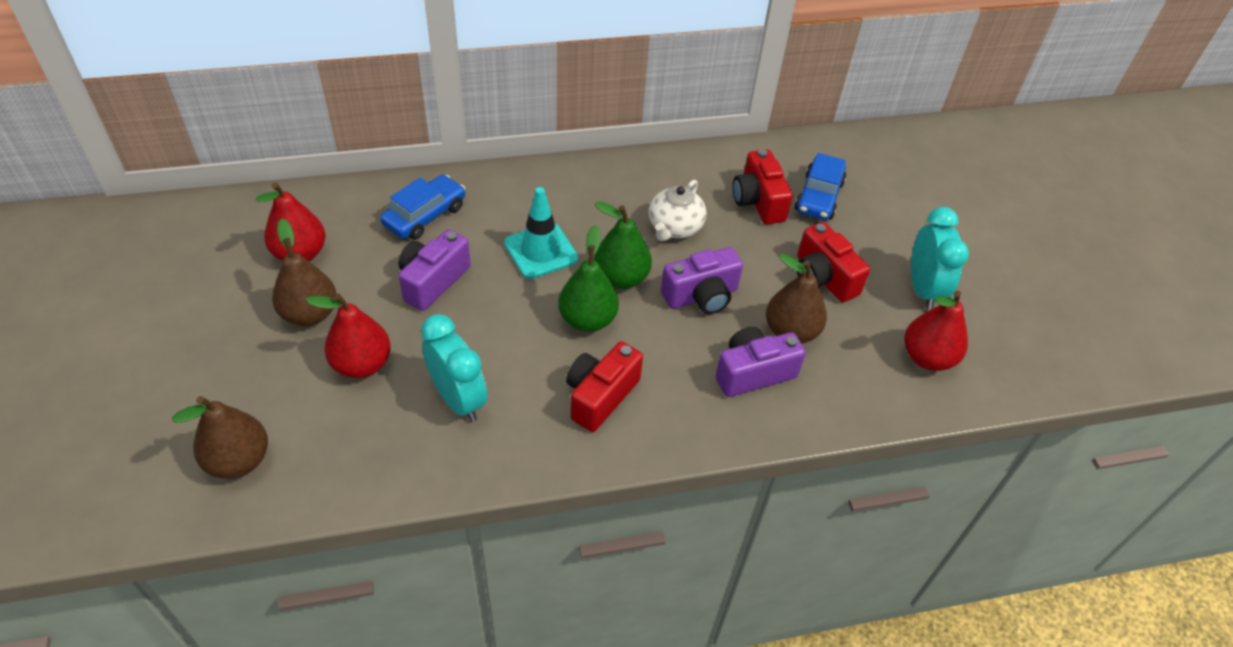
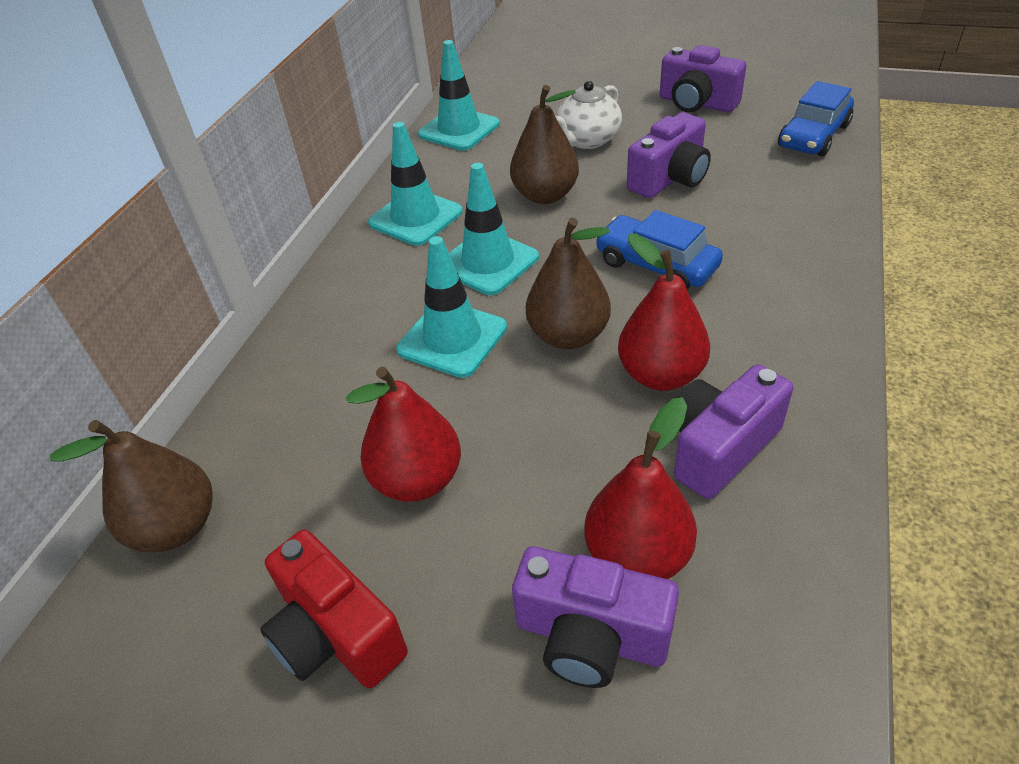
green pear: [558,225,619,332] [594,201,652,289] = 2 -> none = 0
purple camera: [398,229,471,311] [661,247,743,314] [716,327,806,397] = 3 -> [512,546,679,688] [627,112,711,198] [660,45,747,112] [674,364,793,499] = 4
red camera: [566,341,643,432] [733,149,793,224] [797,222,870,302] = 3 -> [260,530,408,688] = 1
turquoise clock: [421,314,488,422] [911,207,969,310] = 2 -> none = 0
turquoise traffic cone: [504,187,578,279] = 1 -> [368,122,463,246] [396,236,507,378] [418,40,500,151] [449,163,539,295] = 4

